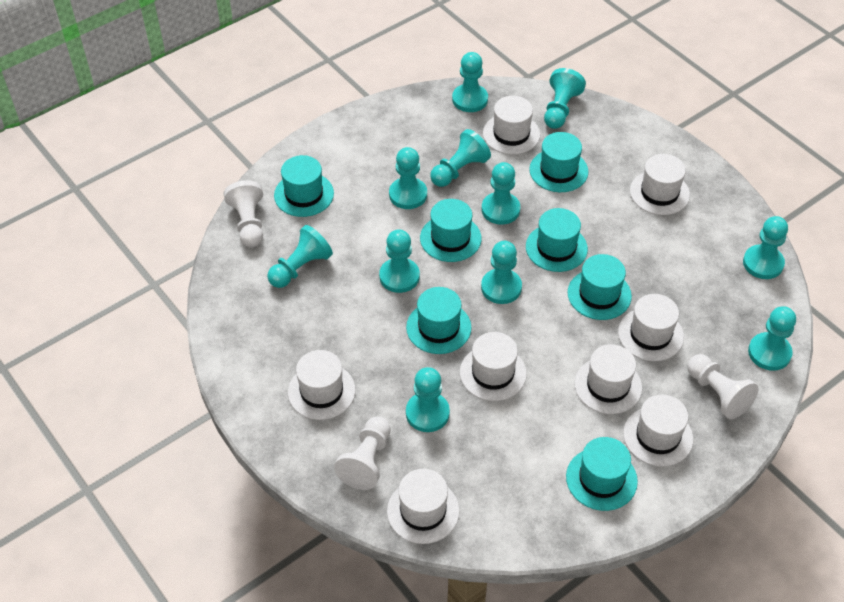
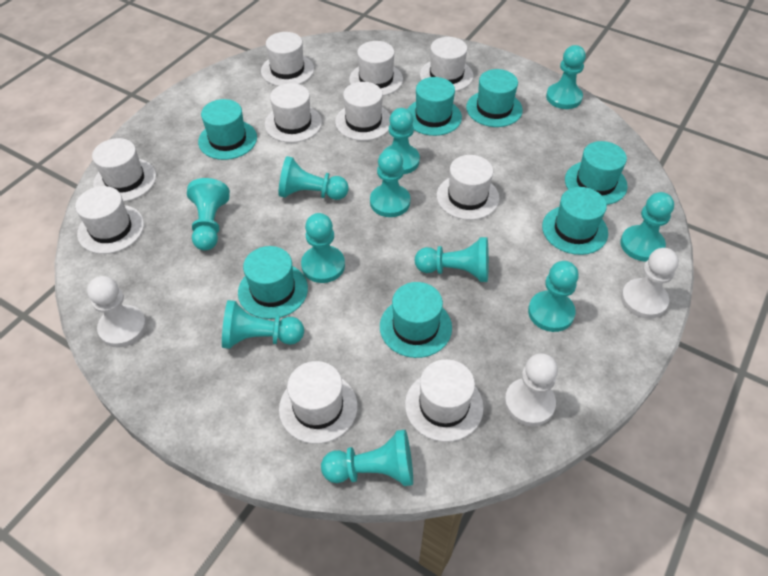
white hat: [288,350,356,420] [387,469,460,544] [460,332,527,401] [483,96,540,155] [575,344,642,414] [618,294,684,361] [623,395,693,467] [630,154,690,215] = 8 -> [75,186,144,254] [92,138,156,202] [261,32,314,86] [265,83,322,143] [279,361,358,444] [335,82,390,141] [349,41,403,96] [405,359,484,442] [420,37,474,91] [437,155,499,220] = 10

